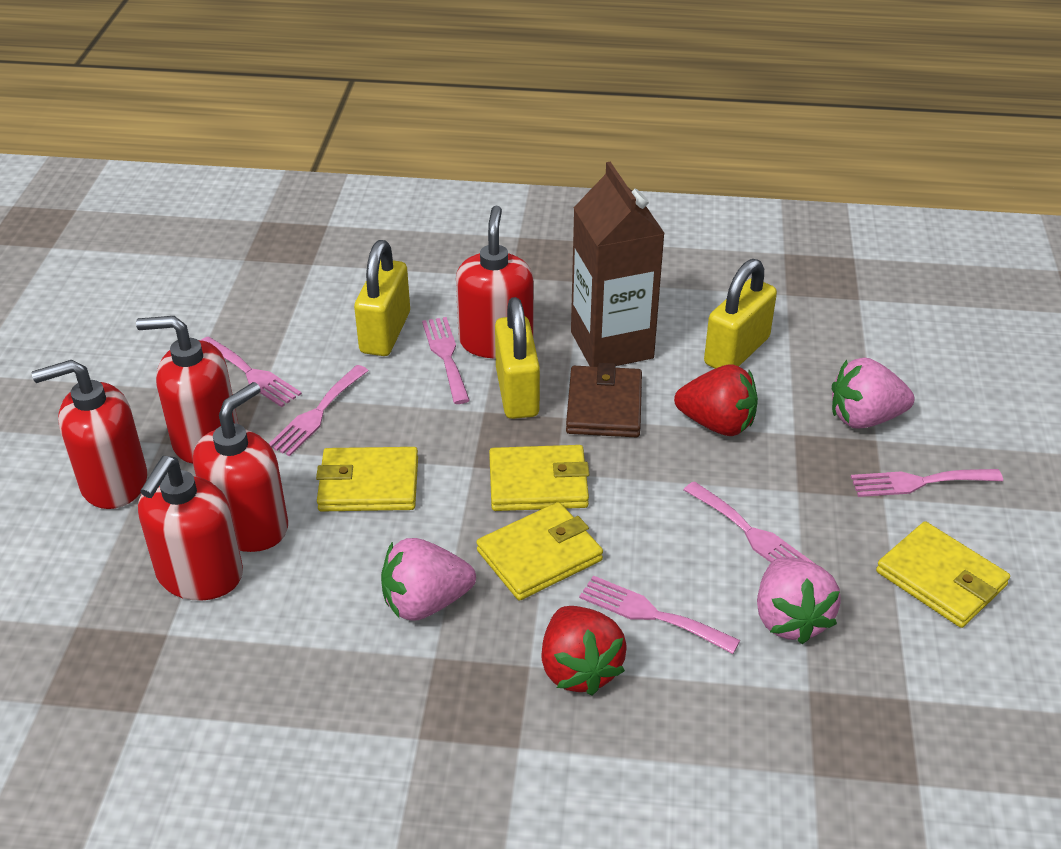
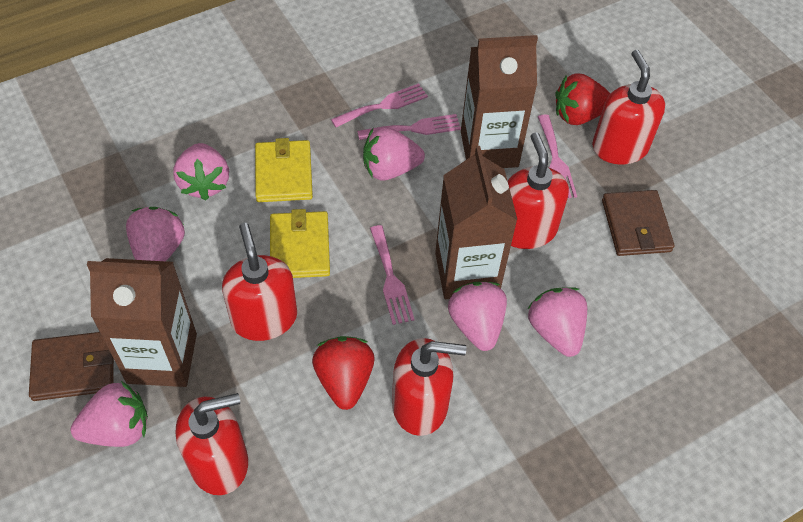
brown carton: [571,162,665,367] = 1 -> [87,258,197,387] [435,146,517,299] [461,35,538,168] = 3
brown wallet: [566,363,642,437] = 1 -> [29,332,114,401] [602,190,674,256] = 2
pink fork: [201,337,302,407] [269,365,369,456] [422,317,470,404] [579,576,740,654] [684,481,815,564] [851,469,1003,497] = 6 -> [331,83,428,127] [357,114,461,140] [370,225,415,325] [538,114,577,198] = 4
pink strawberry: [381,538,476,621] [757,557,841,644] [832,357,915,429] = 3 -> [71,381,148,447] [126,207,185,261] [173,143,229,200] [363,127,425,181] [448,282,507,351] [528,287,587,357] = 6
yellow padlock: [354,240,410,356] [495,297,540,419] [704,259,777,369] = 3 -> none = 0
yellow wallet: [316,447,418,511] [476,502,603,601] [489,445,590,511] [876,521,1010,628] = 4 -> [255,138,313,202] [270,209,330,278] = 2

